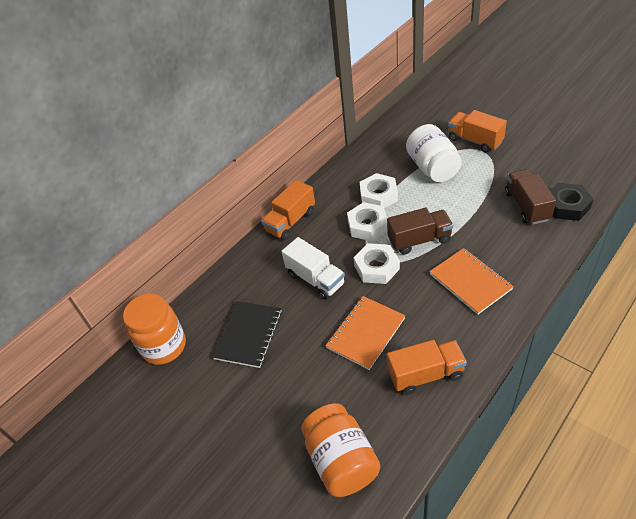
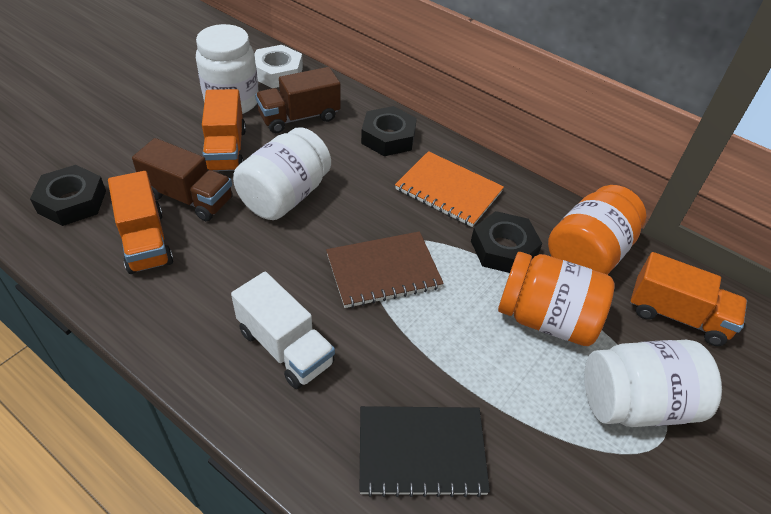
black nut: [551,183,594,221] = 1 -> [30,165,106,226] [361,106,417,156] [471,211,542,273] = 3
brown notebook: none = 0 -> [326,231,444,308] = 1
orange notebook: [325,296,406,370] [429,248,514,314] = 2 -> [395,151,504,227] = 1
white jar: [406,124,462,182] = 1 -> [196,24,259,114] [233,127,331,220] [584,340,722,427] = 3
white nut: [347,202,387,241] [353,243,400,284] [360,173,398,208] = 3 -> [254,45,303,88] = 1

